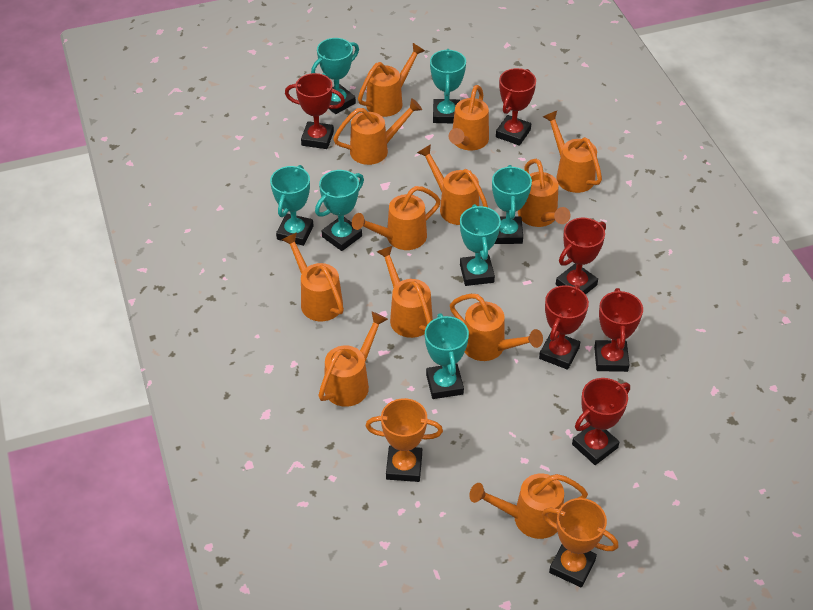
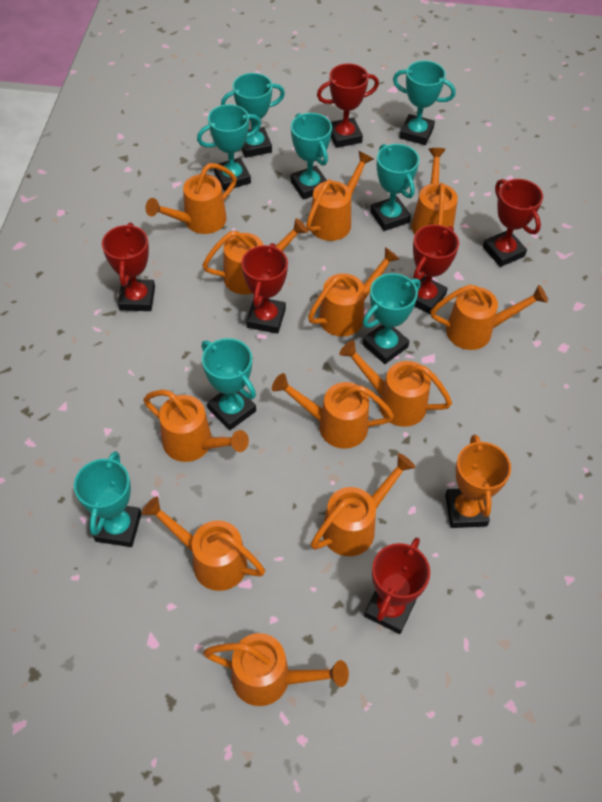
orange trophy: [365,398,443,482] [542,498,619,588] = 2 -> [445,434,511,528] = 1
turquoise trophy: [270,165,313,246] [311,38,359,114] [315,170,364,251] [425,313,469,399] [430,49,466,123] [460,204,501,286] [492,165,532,244] = 7 -> [74,451,142,547] [197,104,261,191] [202,338,256,430] [221,73,285,158] [290,113,332,200] [362,273,421,364] [370,144,419,231] [393,61,455,145] = 8

